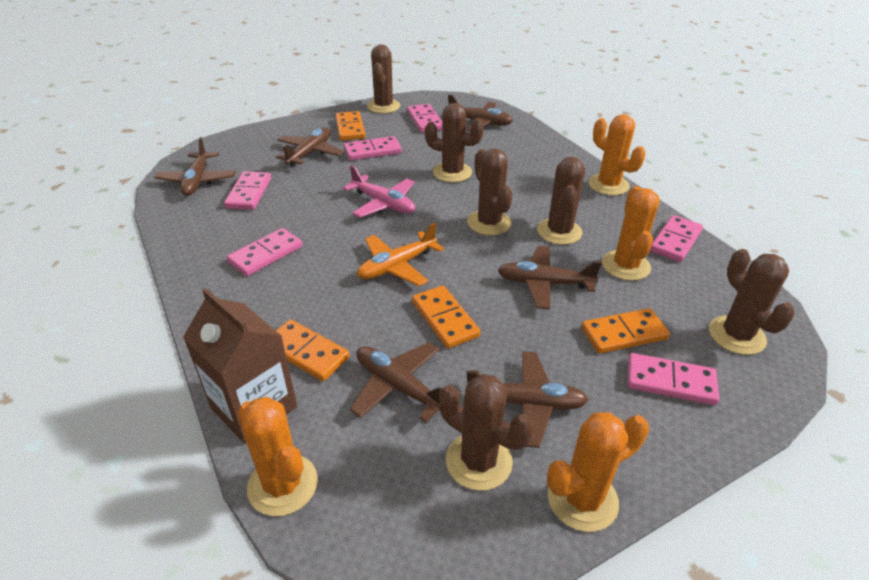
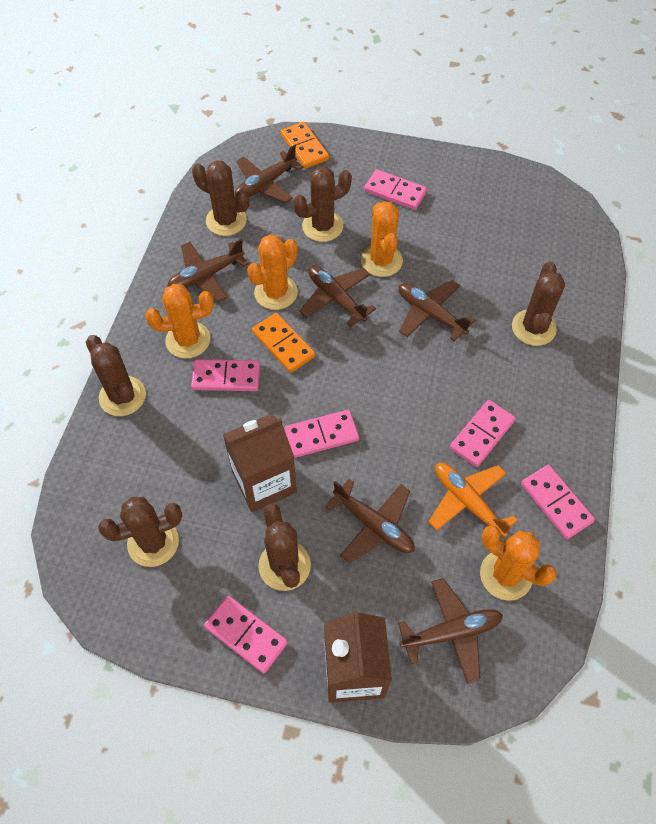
brown carton: [183,288,297,444] = 1 -> [223,414,297,512] [324,610,392,703] = 2
orange domino: [276,319,350,381] [336,111,366,141] [412,286,481,349] [581,308,670,354] = 4 -> [252,313,315,373] [281,122,329,168] = 2
pink plane: [343,165,415,217] = 1 -> none = 0

